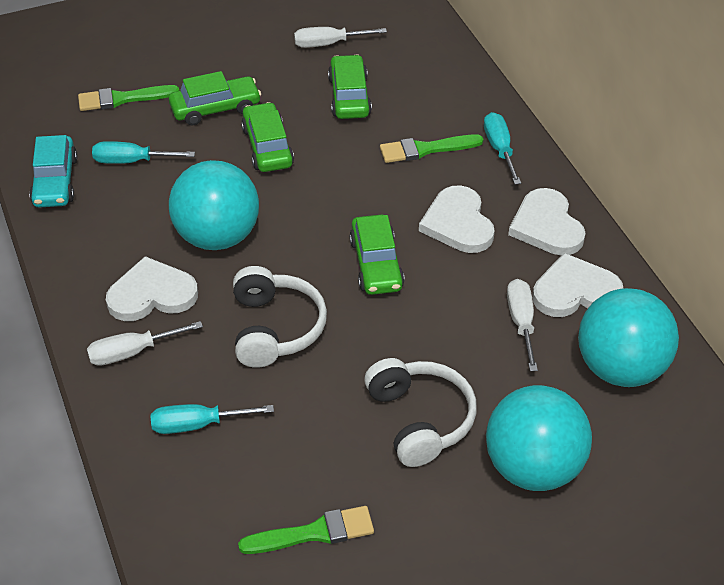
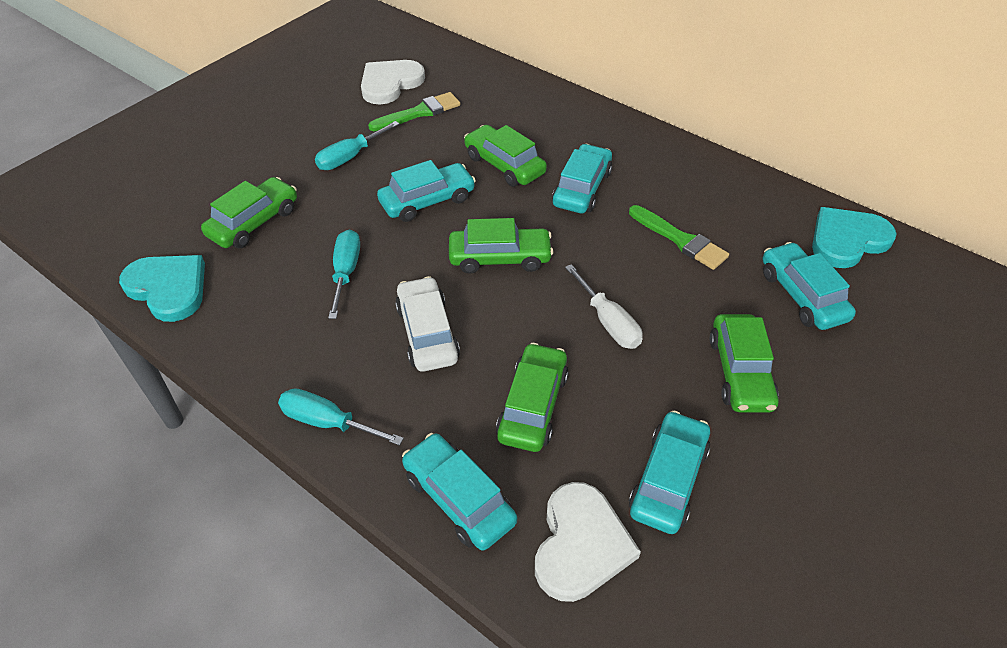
green brush: [78,85,179,111] [238,506,374,554] [380,134,483,163] = 3 -> [368,92,460,131] [629,205,729,270] = 2
green car: [169,71,261,125] [241,102,294,172] [328,55,372,119] [349,215,405,295] = 4 -> [201,177,297,248] [449,218,554,274] [464,125,547,187] [496,343,568,452] [710,314,779,413] = 5
turquoise ball: [169,160,259,250] [486,385,592,491] [578,288,679,387] = 3 -> none = 0
turquoise car: [29,135,78,208] = 1 -> [377,160,476,222] [402,433,517,551] [552,144,612,213] [629,410,710,534] [763,242,856,330] = 5
turquoise heart: none = 0 -> [119,255,205,322] [812,207,897,268] = 2
white car: none = 0 -> [395,276,460,372] = 1
white headphones: [233,266,327,368] [364,358,477,467] = 2 -> none = 0
white heart: [106,256,198,321] [419,185,495,253] [508,188,586,255] [532,253,623,317] = 4 -> [361,60,425,104] [535,482,641,602] = 2
white screwdriver: [87,321,203,366] [294,27,387,48] [507,279,538,371] = 3 -> [565,264,643,349] = 1

